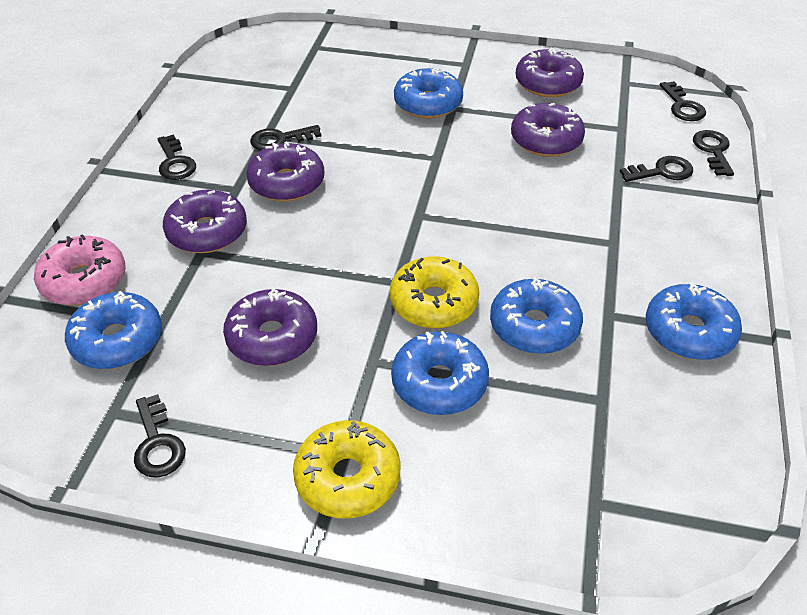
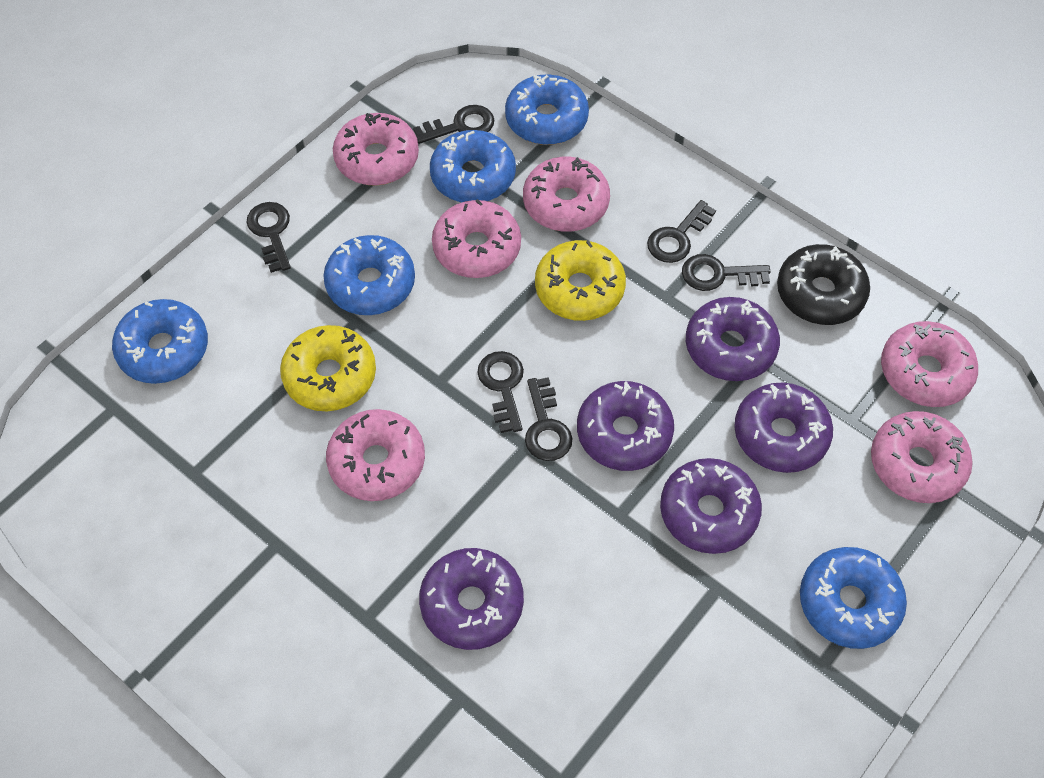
black donut: none = 0 -> [777,244,870,325] = 1
pink donut: [34,234,126,305] = 1 -> [326,409,425,501] [333,113,419,186] [432,199,521,278] [523,157,610,232] [871,411,973,503] [881,321,978,407] = 6

